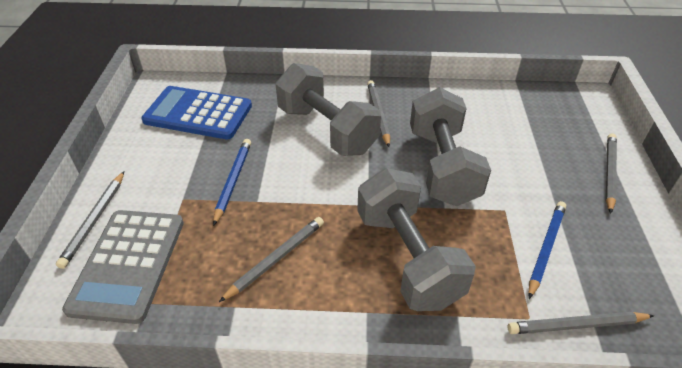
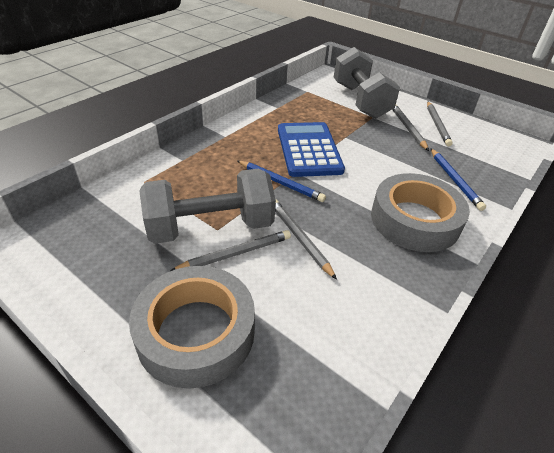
grey calculator: [62,210,184,324] = 1 -> none = 0
grey dumbbell: [276,63,381,156] [357,168,476,311] [410,87,491,206] = 3 -> [139,169,276,244] [334,47,400,119] = 2
grey pencil: [56,171,124,269] [219,217,324,302] [367,80,390,147] [508,312,654,334] [606,134,617,214] = 5 -> [170,230,291,271] [275,200,337,280] [392,105,429,151] [427,102,453,146] = 4
grey tape: none = 0 -> [129,266,255,389] [371,173,470,252] = 2

